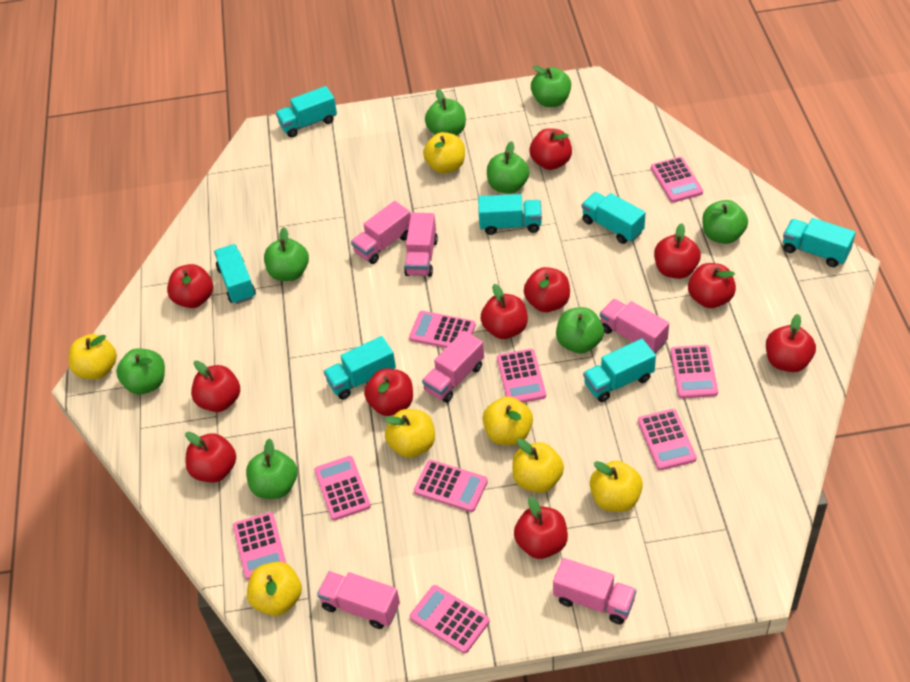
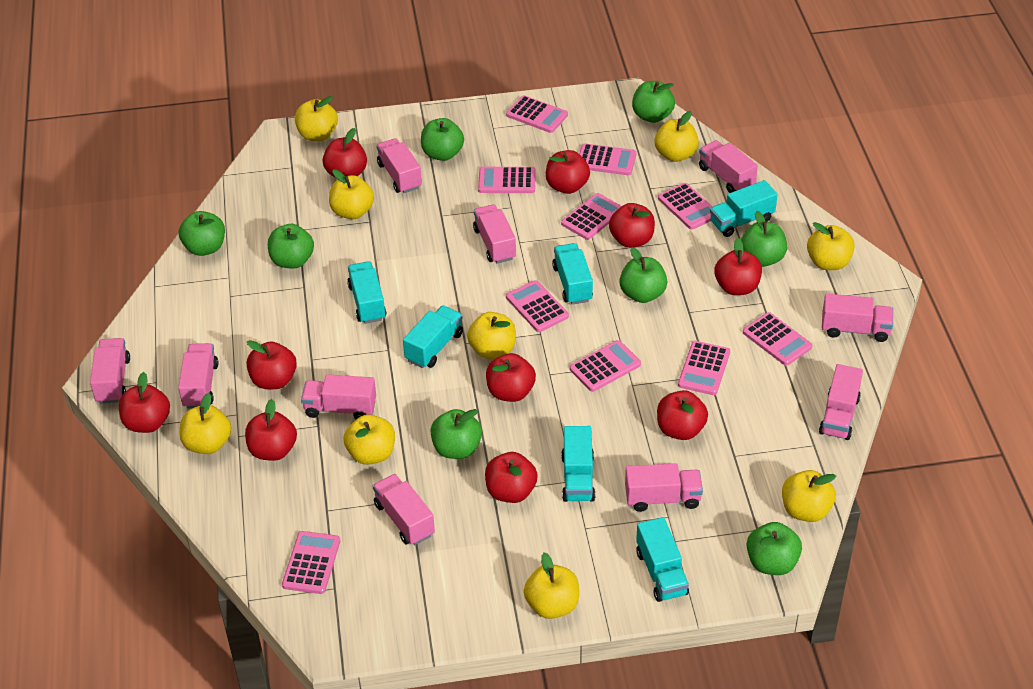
pink calculator: [233,512,287,580] [314,456,371,521] [409,311,476,348] [410,585,490,653] [414,460,488,512] [497,349,546,403] [638,409,697,470] [651,157,703,203] [670,345,718,399] = 9 -> [282,531,340,594] [478,167,536,193] [506,95,568,133] [506,280,569,332] [561,193,622,240] [570,340,641,392] [579,143,637,175] [658,183,713,230] [678,341,730,395] [743,312,812,366] = 10
pink truck: [317,571,400,629] [351,201,411,264] [404,213,438,277] [422,331,484,403] [553,558,636,624] [600,299,669,354] = 6 -> [90,338,130,403] [178,343,218,409] [301,374,376,419] [373,474,435,545] [376,138,422,193] [473,204,516,264] [625,463,703,512] [699,140,758,193] [819,364,863,440] [822,294,893,342] = 10
red apple: [167,264,213,308] [185,432,236,482] [191,360,240,412] [364,368,413,416] [481,284,528,339] [514,497,568,559] [524,267,570,312] [530,128,572,170] [654,223,701,279] [688,263,736,308] [766,314,816,372] = 11 -> [119,372,170,433] [245,399,297,461] [247,340,297,389] [323,128,367,178] [485,452,538,503] [486,353,536,402] [546,150,590,194] [609,203,655,248] [657,390,708,440] [715,238,762,295] = 10
turquoise truck: [214,244,256,304] [276,86,337,137] [324,336,396,399] [478,194,542,235] [582,192,645,244] [583,339,656,402] [783,218,856,267] = 7 -> [347,261,386,324] [403,305,463,368] [552,243,593,305] [561,426,595,502] [636,517,689,602] [710,180,778,237] = 6
yellow apple: [69,334,117,380] [247,562,302,616] [385,409,435,458] [423,132,465,174] [482,397,533,445] [512,438,564,493] [590,461,643,512] = 7 -> [180,393,231,454] [295,96,338,141] [329,169,374,219] [344,414,395,465] [467,312,516,359] [524,552,579,619] [655,111,699,162] [782,470,836,522] [807,222,855,270] = 9

